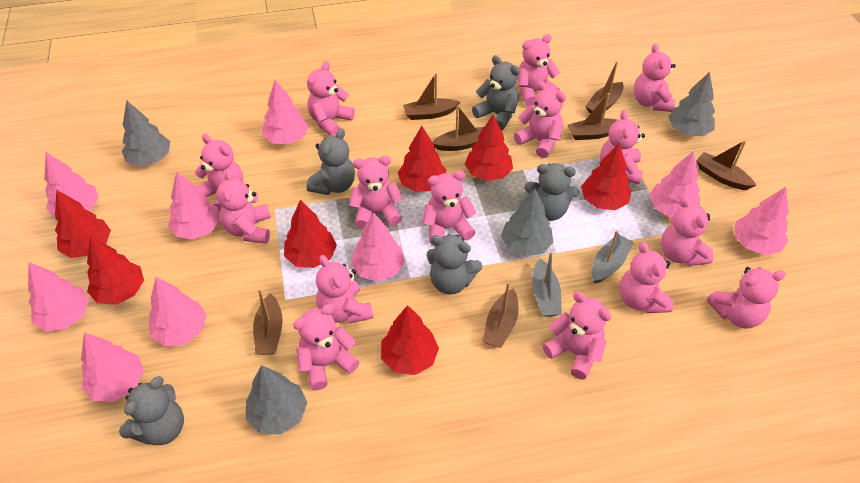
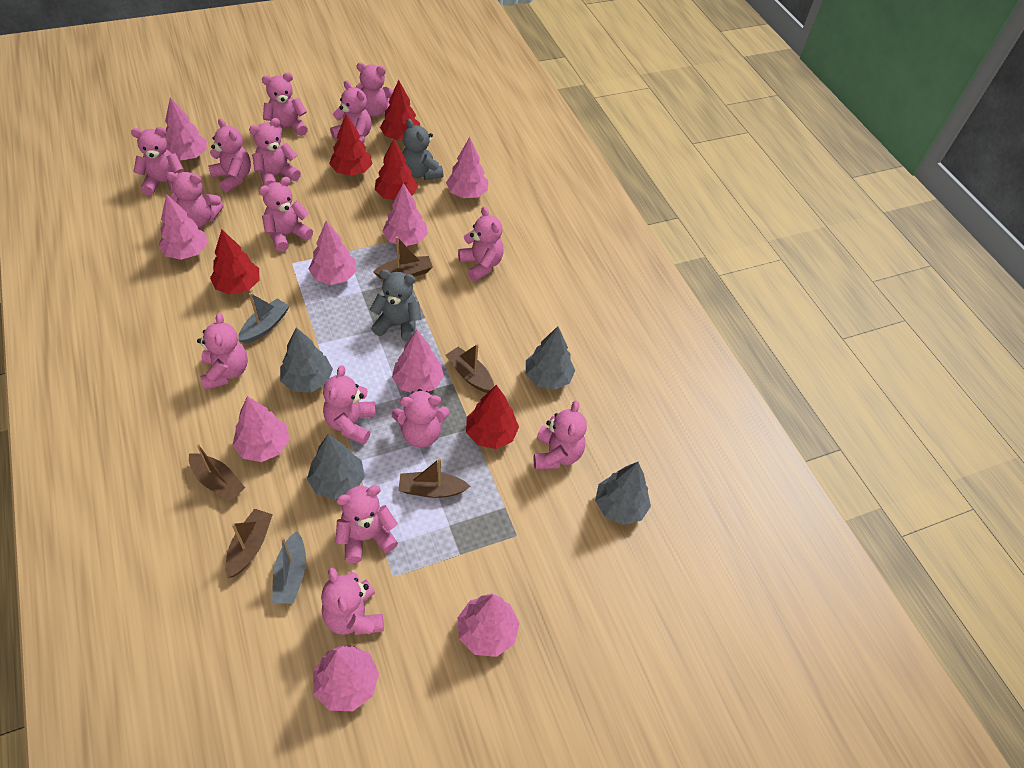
brown boat: [253,289,283,355] [403,73,460,120] [433,105,484,151] [483,282,518,348] [568,93,617,140] [585,61,624,114] [696,140,756,190] = 7 -> [189,444,245,501] [225,509,273,578] [373,237,433,280] [398,458,470,498] [445,344,494,393] = 5
grey teddy bear: [119,376,184,445] [307,128,355,195] [427,234,482,294] [472,55,520,131] [525,163,579,221] = 5 -> [370,269,421,342] [403,119,443,180] = 2
red tree: [55,190,111,258] [87,236,144,305] [284,200,337,268] [381,305,439,375] [398,126,446,192] [465,115,513,181] [581,144,632,210] = 7 -> [210,229,259,295] [329,114,373,176] [375,138,418,200] [380,80,420,141] [466,385,519,449] = 5

